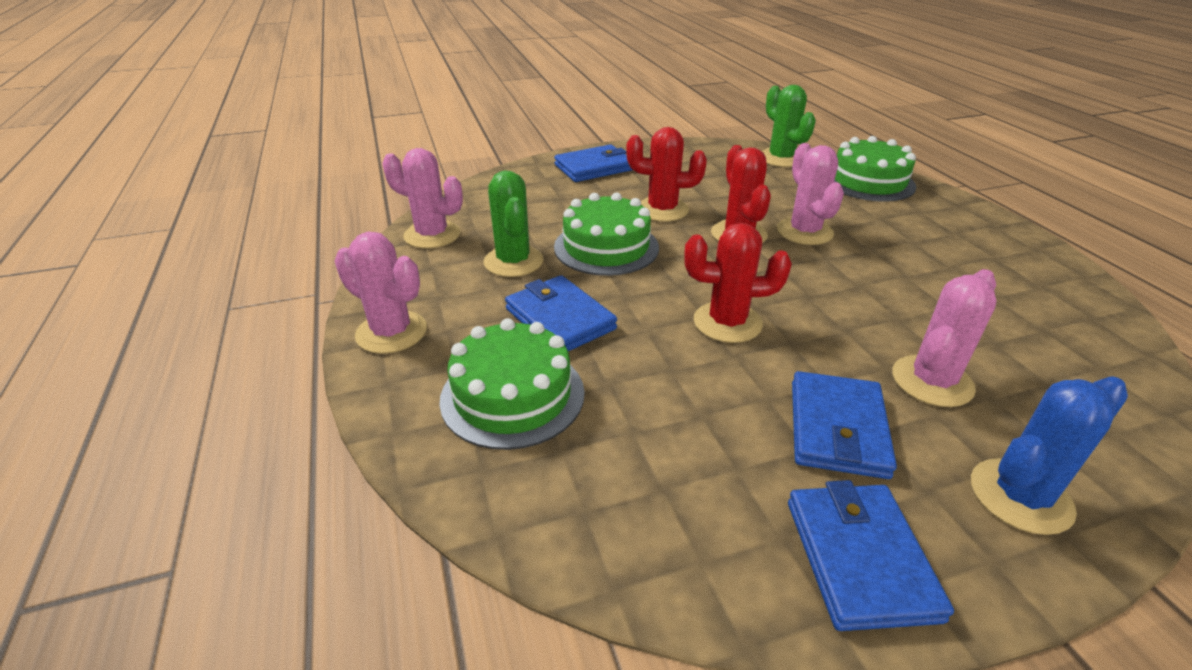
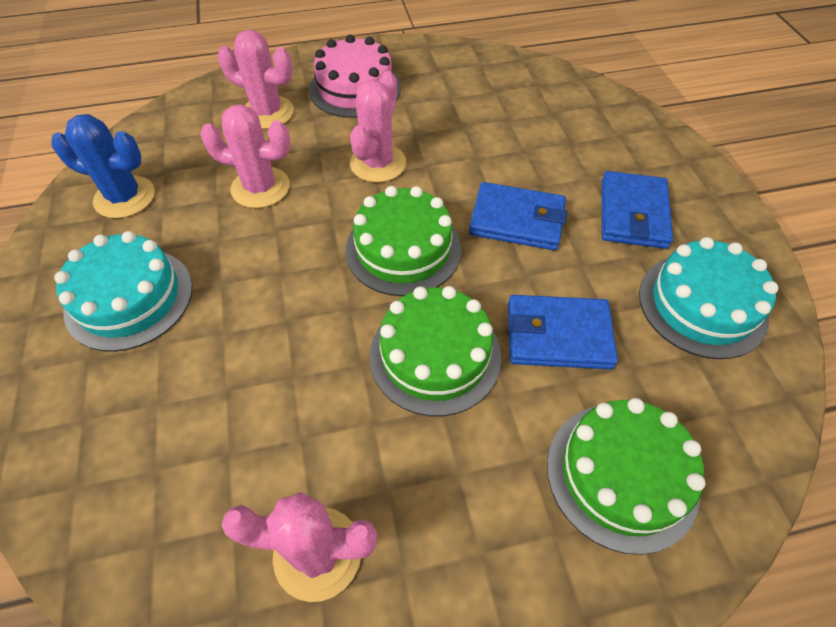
blue wallet: [505,275,617,351] [554,145,632,182] [788,480,954,631] [792,371,897,479] = 4 -> [469,182,567,250] [508,295,618,369] [602,171,673,249] = 3
green cactus: [483,170,543,277] [762,85,816,167] = 2 -> none = 0
pink cake: none = 0 -> [309,35,401,118] = 1
red cactus: [626,127,707,222] [684,223,792,343] [711,145,771,243] = 3 -> none = 0
turquoise cake: none = 0 -> [54,231,193,352] [639,237,778,359] = 2

